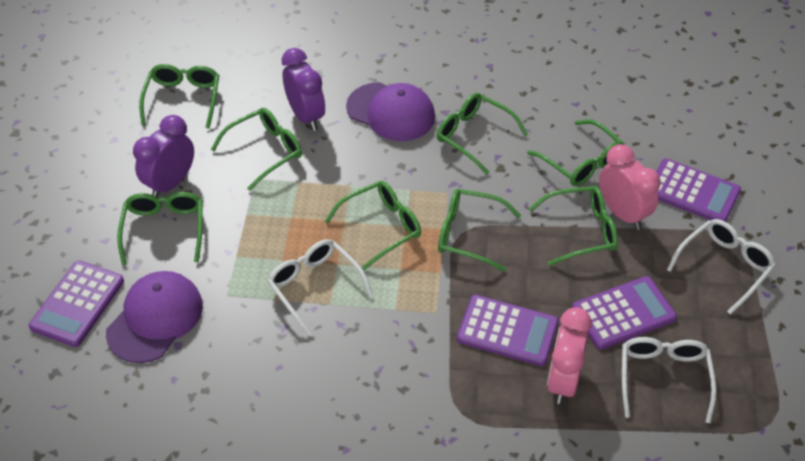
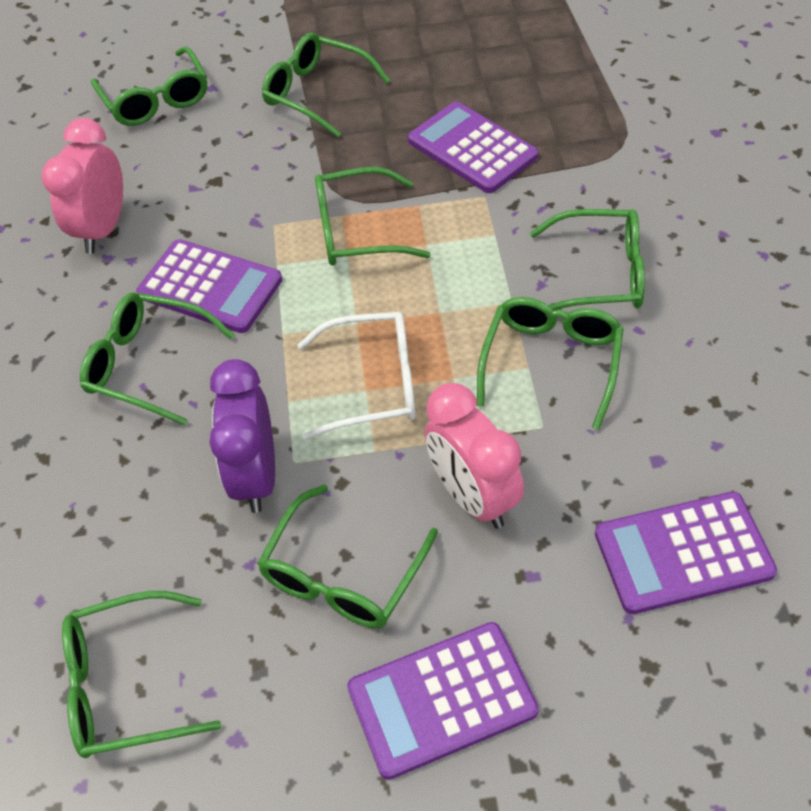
purple cap: [106,271,203,363] [346,82,435,141] = 2 -> none = 0
purple clock: [133,115,194,197] [282,48,325,131] = 2 -> [209,359,275,513] = 1
white glasses: [267,239,374,336] [622,337,717,423] [667,219,776,315] = 3 -> [297,312,416,440] = 1

